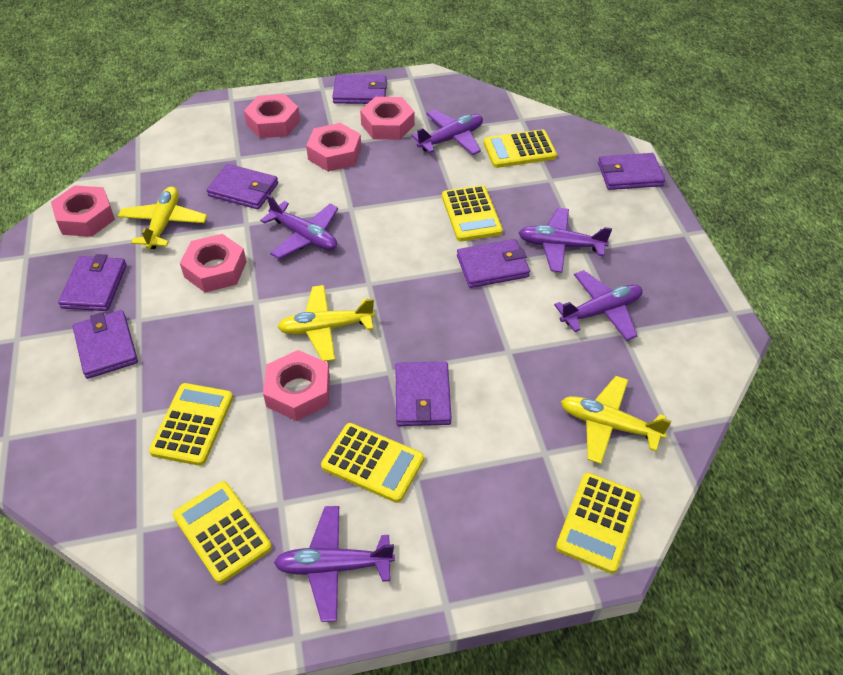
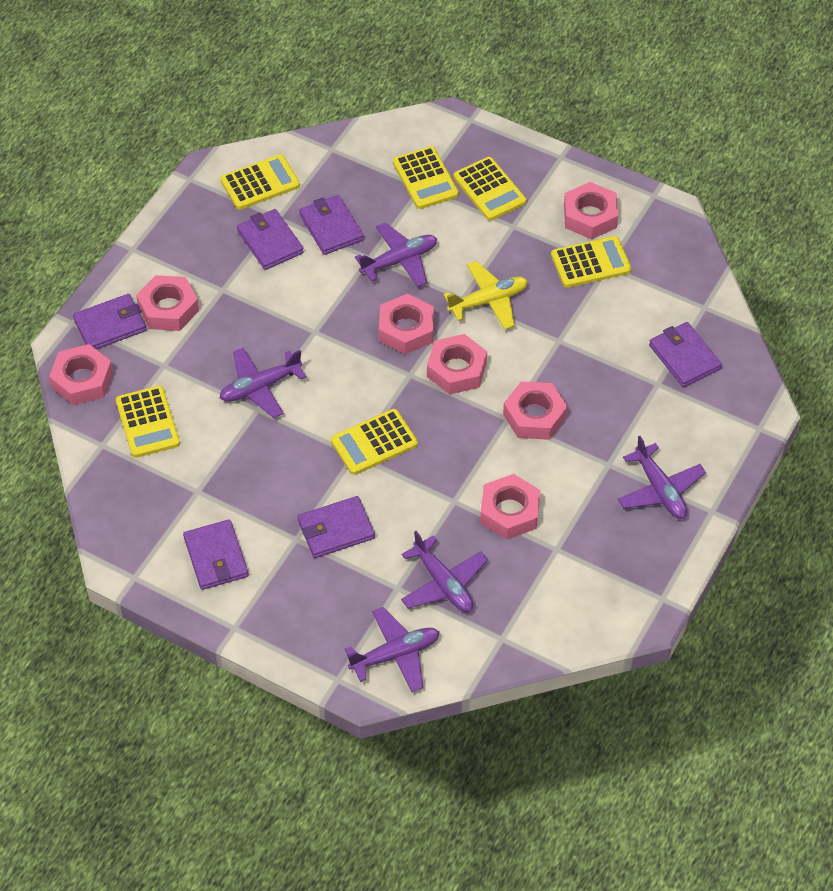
pink nut: [51,186,115,237] [180,234,247,292] [244,94,300,138] [263,350,330,421] [306,123,361,172] [360,97,415,140] = 6 -> [49,344,113,405] [136,275,199,331] [379,293,434,354] [427,334,487,395] [480,474,540,540] [503,381,568,440] [564,182,618,239] = 7
purple wallet: [58,254,127,311] [73,310,138,379] [207,164,278,209] [332,75,387,104] [395,362,451,426] [457,239,530,288] [598,153,665,190] = 7 -> [73,294,147,349] [183,519,249,590] [237,209,304,270] [297,496,375,558] [299,195,364,255] [649,322,722,387] = 6
yellow plane: [118,186,207,249] [278,285,375,361] [561,376,671,464] = 3 -> [443,261,528,330] = 1

